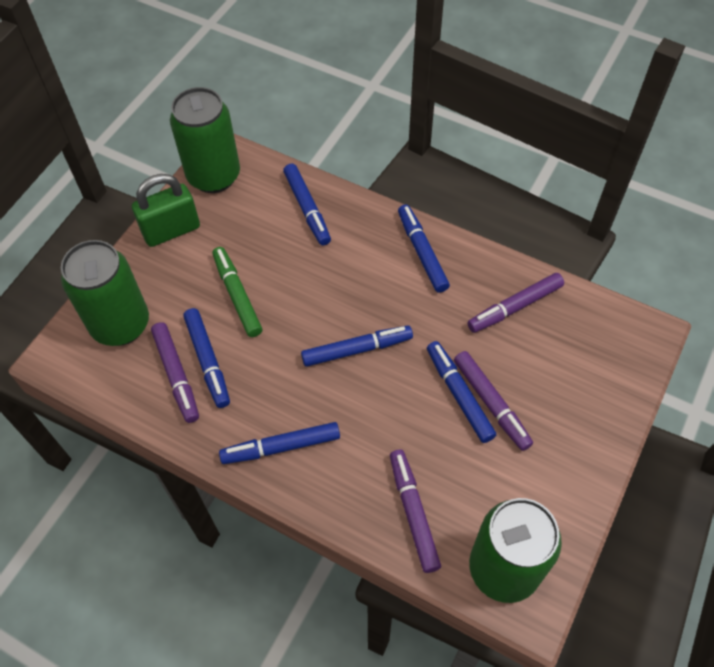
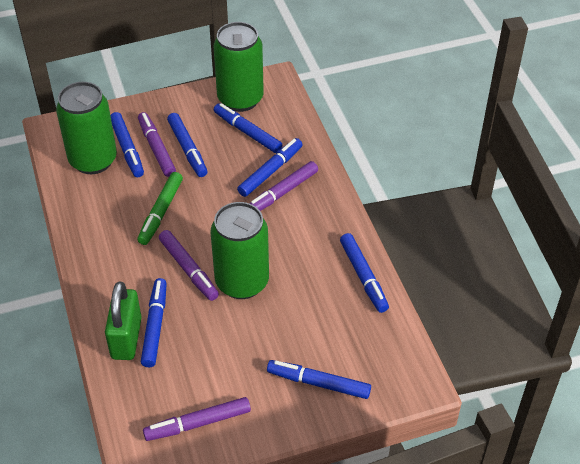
blue marker: [183,308,230,408] [219,422,340,464] [283,163,331,245] [301,325,413,367] [398,204,450,293] [427,341,496,443] = 6 -> [110,112,144,177] [141,278,167,367] [167,113,208,177] [214,103,282,153] [237,138,303,197] [267,360,371,399] [340,233,389,313] = 7

